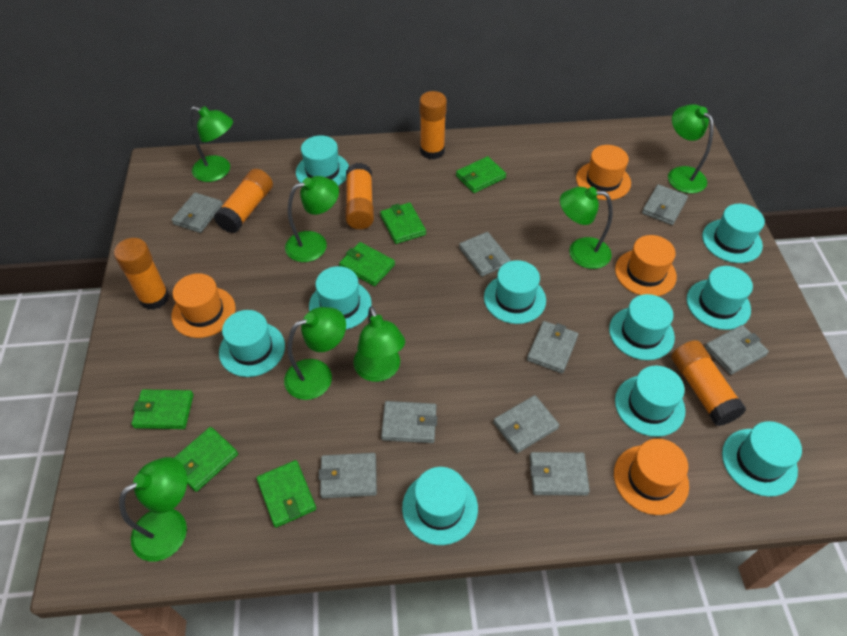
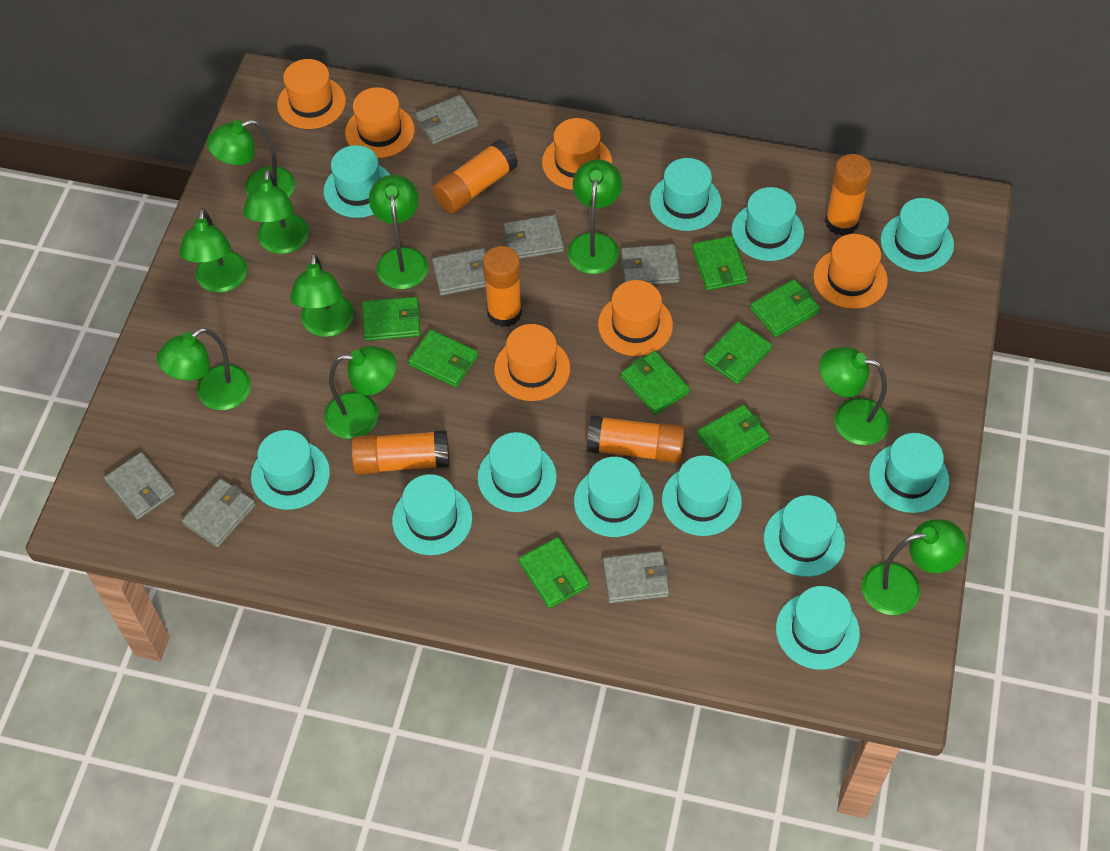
green lamp: [119,457,187,561] [189,106,233,182] [284,307,346,400] [285,176,339,262] [353,306,405,382] [560,187,613,269] [668,104,714,193] = 7 -> [157,328,251,410] [179,208,247,293] [207,120,295,198] [243,169,309,254] [290,253,354,337] [324,346,397,439] [369,175,428,289] [568,160,622,274] [820,347,890,445] [862,519,966,615] = 10
green wallet: [131,389,193,429] [174,427,238,492] [257,460,316,528] [339,242,395,286] [380,203,426,244] [456,156,506,193] = 6 -> [362,297,420,341] [408,330,478,387] [519,537,589,608] [621,351,690,415] [692,236,748,290] [697,405,770,465] [704,322,772,384] [750,279,820,337] = 8
grey wallet: [172,193,223,233] [319,453,377,498] [381,401,437,443] [459,232,511,277] [493,395,559,453] [527,321,578,373] [530,452,590,496] [642,184,688,225] [704,325,769,375] = 9 -> [104,452,175,520] [182,479,256,547] [416,95,479,144] [432,248,486,296] [504,215,564,259] [603,551,670,603] [621,244,680,285] = 7
orange hat: [171,273,236,338] [576,145,631,200] [614,439,689,515] [615,235,677,296] = 4 -> [277,59,346,129] [345,87,415,158] [494,324,570,401] [542,118,612,190] [598,280,673,356] [813,234,888,309] = 6
turquoise hat: [219,310,285,377] [296,135,349,186] [309,266,372,329] [402,467,478,545] [484,260,546,324] [609,294,675,360] [615,366,686,437] [687,266,753,330] [702,204,765,263] [722,421,802,497] = 10 -> [251,430,330,510] [323,145,390,218] [392,474,472,555] [477,432,557,512] [574,457,654,537] [650,158,721,231] [662,455,742,536] [731,187,804,261] [764,495,845,577] [776,586,860,670] [869,433,949,513] [881,198,954,272] = 12

